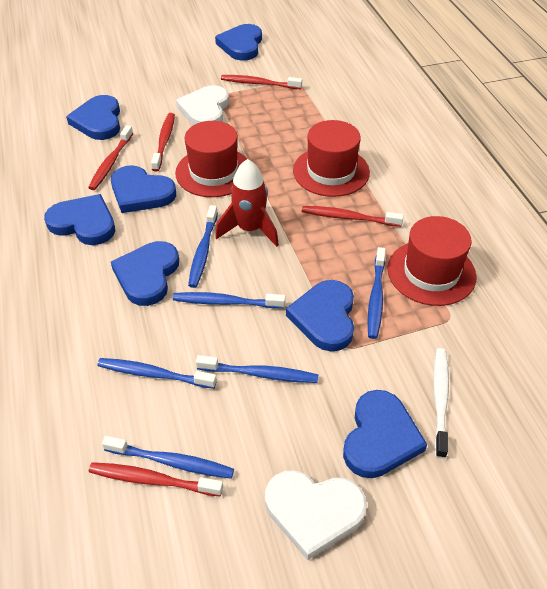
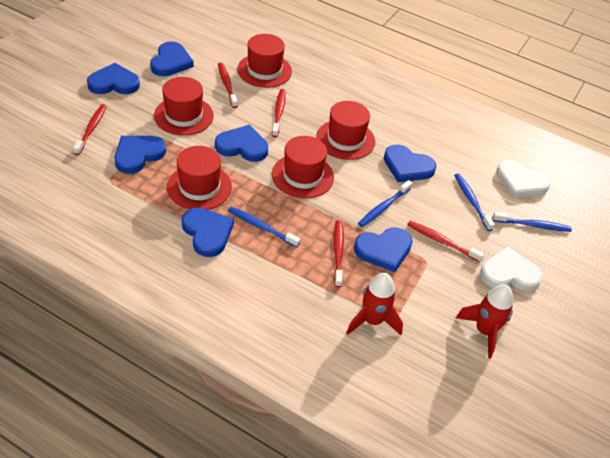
blue toothbrush: [97,358,217,389] [102,436,234,479] [173,292,285,309] [188,205,218,288] [196,355,319,383] [368,247,386,339] = 6 -> [228,206,300,248] [358,180,412,227] [454,173,495,231] [493,212,572,232] = 4
red hat: [175,121,247,197] [293,120,370,197] [387,216,477,306] = 3 -> [154,77,214,136] [167,146,232,210] [237,34,292,88] [272,136,334,199] [316,101,375,160] = 5
red rocket: [215,159,279,247] = 1 -> [346,273,403,335] [456,284,514,359] = 2
white toothbrush: [433,348,449,459] = 1 -> none = 0

